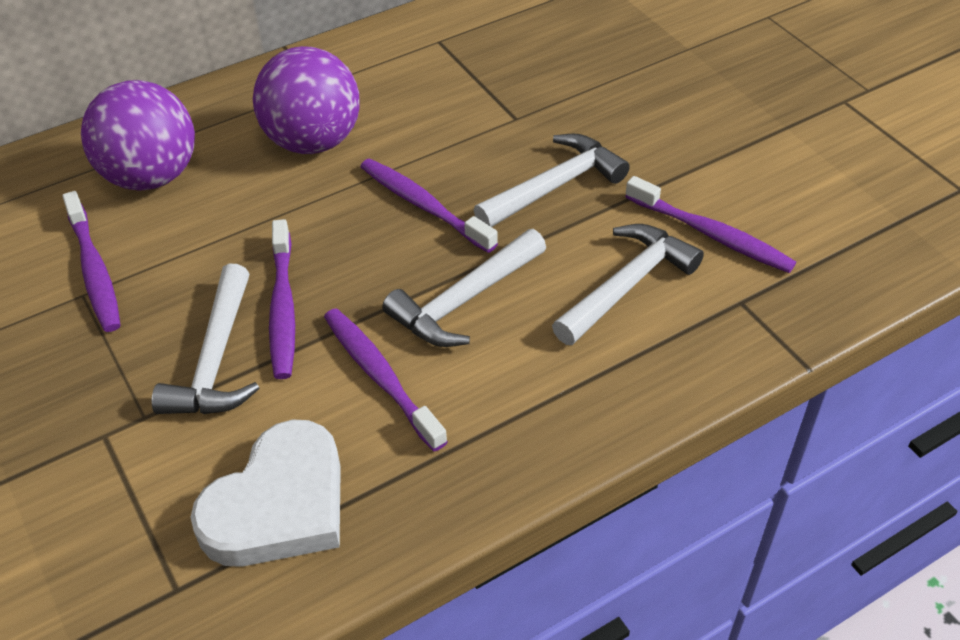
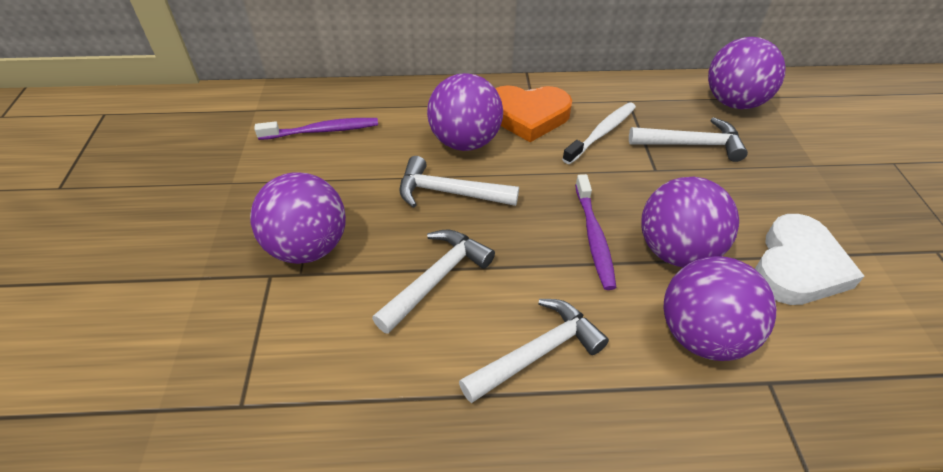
orange heart: none = 0 -> [495,85,572,142] = 1
purple ball: [81,80,195,191] [253,46,360,154] = 2 -> [250,172,346,264] [427,73,503,151] [641,177,739,267] [663,256,776,361] [708,37,786,109] = 5
purple toothbrush: [62,191,121,332] [269,219,295,379] [324,308,448,451] [360,159,498,253] [625,176,796,273] = 5 -> [254,118,378,140] [575,174,616,290] = 2
white toothbrush: none = 0 -> [562,102,636,164] = 1

